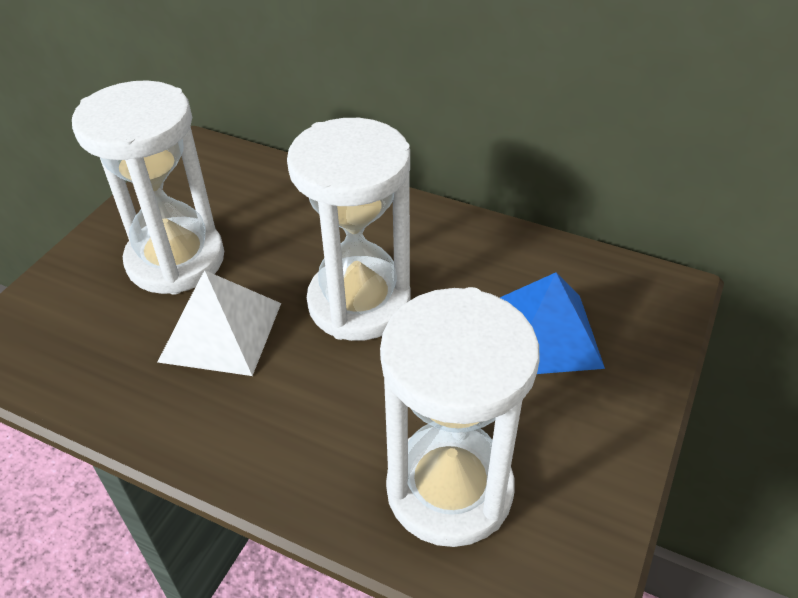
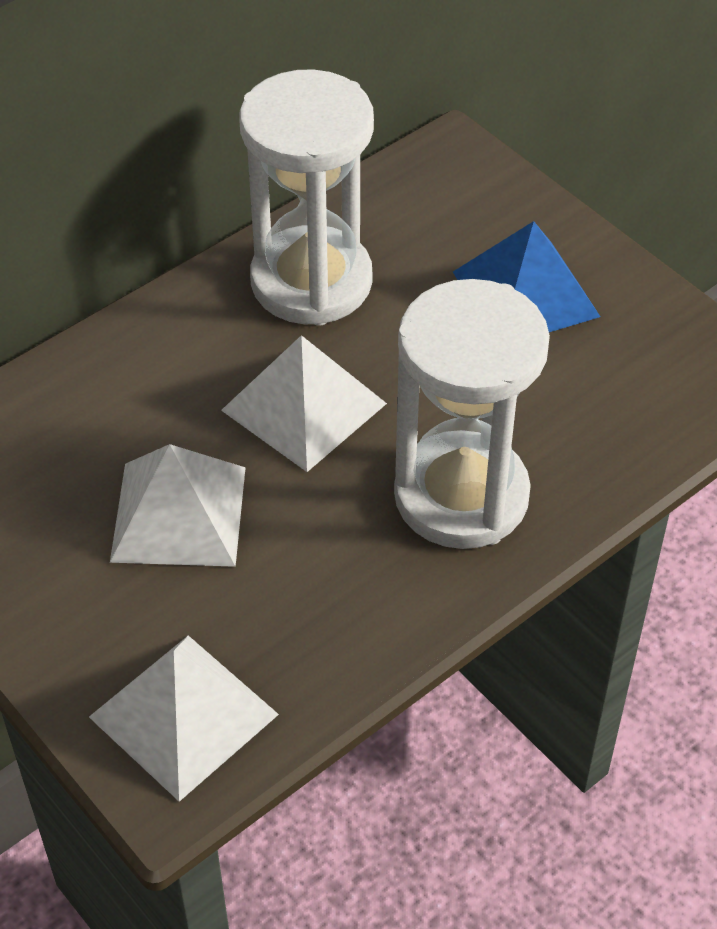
white hourglass: [72,80,224,295] [287,118,410,341] [380,287,540,547] = 3 -> [240,69,374,326] [394,279,550,549] = 2
white pyramid: [158,270,281,376] = 1 -> [89,635,279,802] [110,444,246,567] [221,335,387,472] = 3

